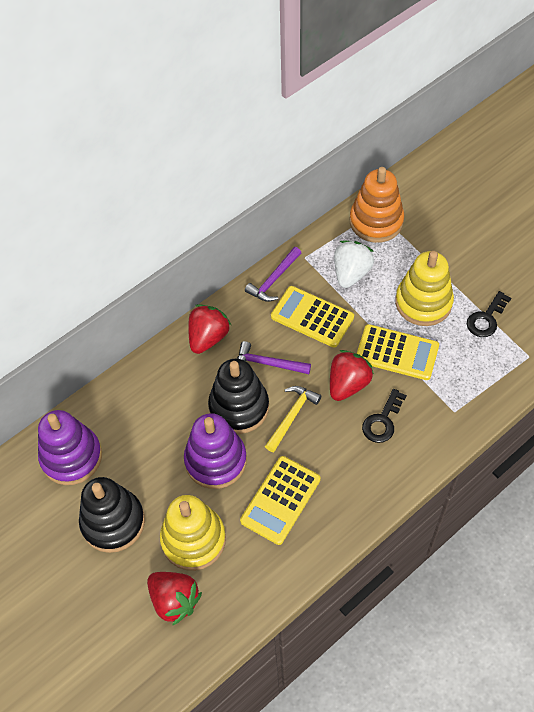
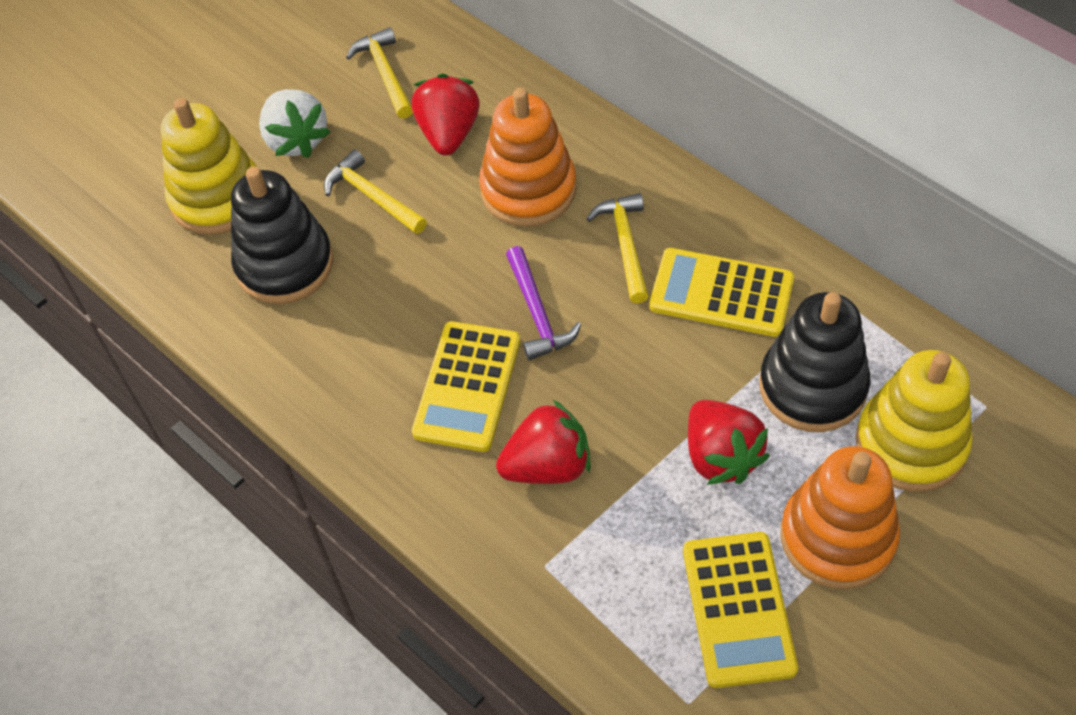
black key: [362,389,407,443] [467,291,511,337] = 2 -> none = 0
orange stacking toy: [350,167,404,243] = 1 -> [479,88,576,227] [781,446,900,589] = 2
purple hammer: [237,341,311,374] [245,247,301,302] = 2 -> [506,246,581,360] = 1
purple stacking toy: [38,410,102,485] [184,413,247,489] = 2 -> none = 0
yellow hammer: [265,386,321,452] = 1 -> [324,149,427,234] [346,27,413,118] [587,193,649,303] = 3

